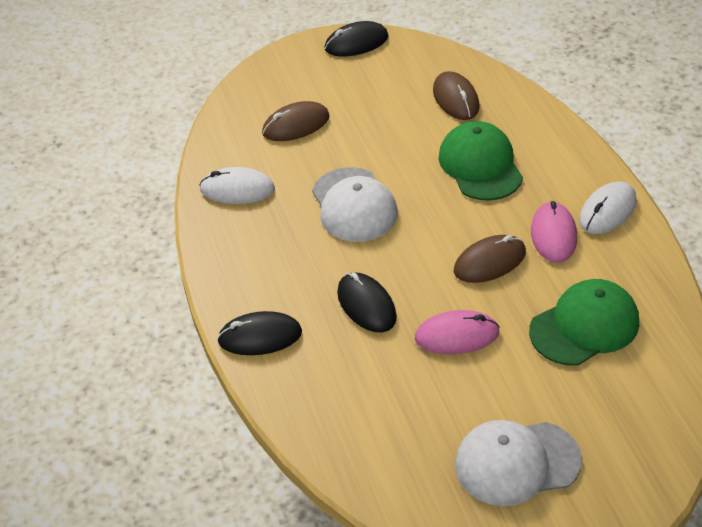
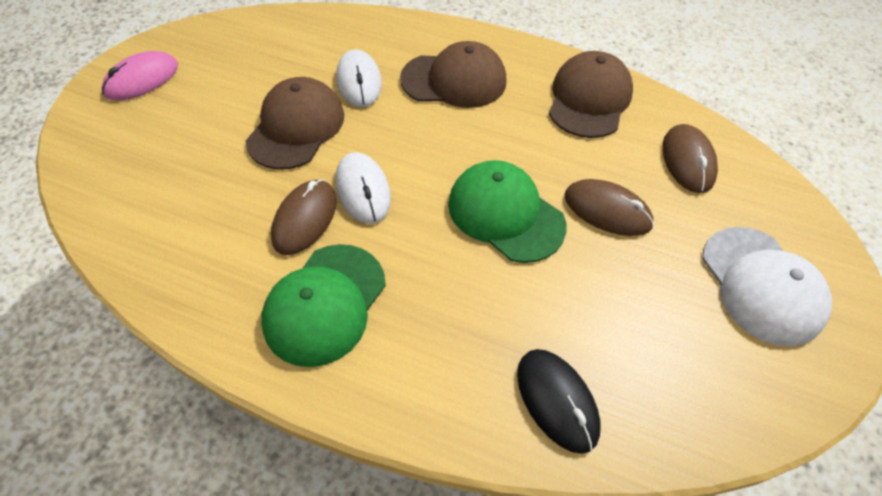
black mouse: [217,311,302,355] [324,21,389,57] [337,273,397,332] = 3 -> [517,349,601,454] = 1
brown cap: none = 0 -> [246,77,344,170] [400,41,507,108] [549,51,633,138] = 3
pink mouse: [415,310,500,354] [531,201,577,263] = 2 -> [101,51,178,101] = 1
white cap: [312,167,398,242] [455,420,582,506] = 2 -> [702,227,832,346] = 1

